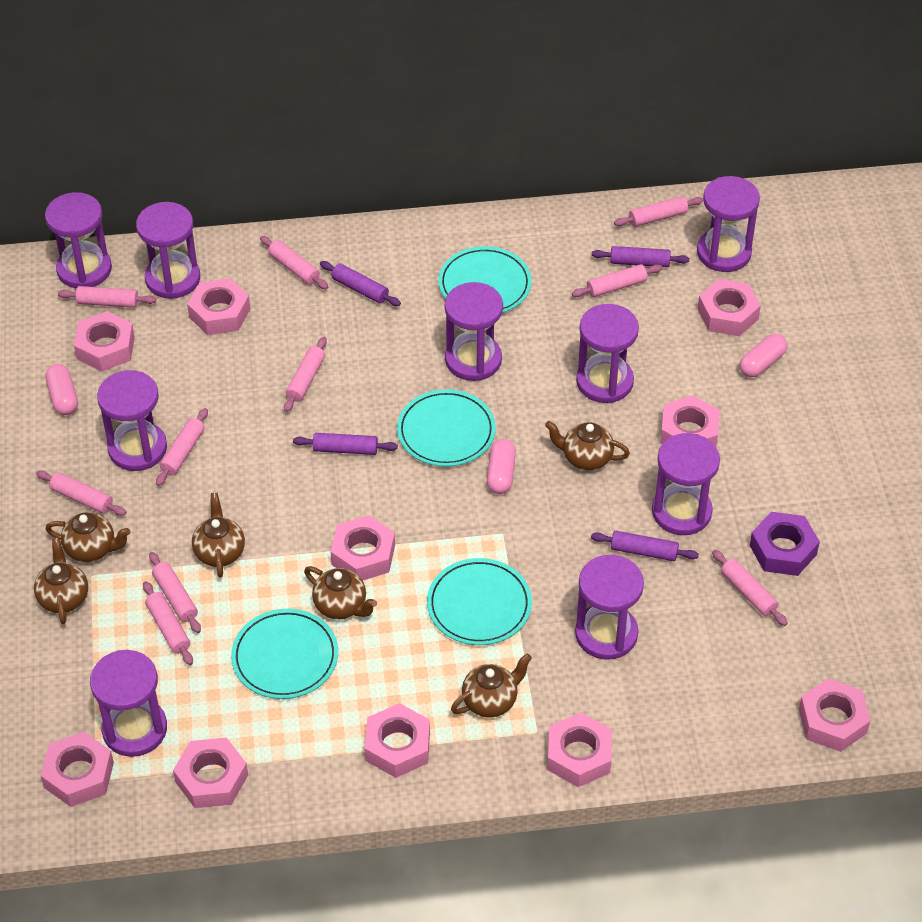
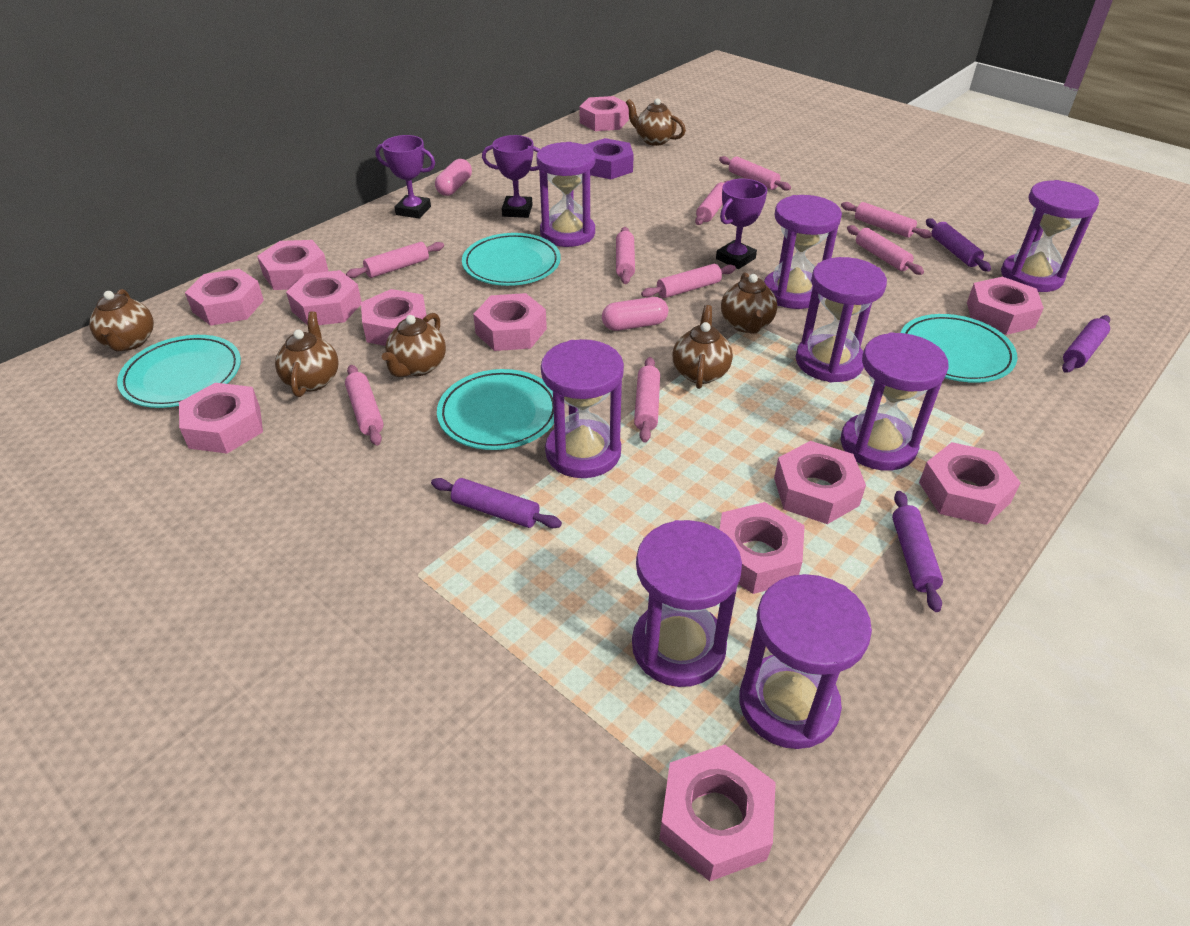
pink capsule: [45,364,78,415] [487,439,516,494] [739,334,787,378] = 3 -> [435,159,472,196] [602,297,668,331] = 2
pink nut: [40,732,114,807] [74,311,135,372] [173,737,248,808] [187,278,250,335] [331,515,395,580] [365,703,430,778] [547,712,612,787] [660,395,720,446] [697,279,761,336] [799,678,871,752] = 10 -> [179,383,263,453] [185,269,264,326] [257,240,328,290] [286,270,362,325] [361,289,428,346] [473,293,547,351] [580,96,629,131] [659,745,776,882] [719,502,805,594] [774,441,866,524] [919,442,1021,525] [967,277,1044,335] = 12
pink rolling pin: [36,470,126,516] [58,286,156,308] [143,581,193,665] [149,552,201,633] [156,408,208,486] [260,236,328,289] [284,337,327,412] [572,264,662,297] [614,196,703,227] [712,550,788,626] = 10 -> [345,365,383,445] [346,242,444,278] [616,227,635,284] [634,357,660,443] [641,264,736,298] [695,180,729,225] [719,156,791,191] [841,202,932,238] [847,225,924,275] = 9
purple hourglass: [45,192,112,289] [90,650,167,757] [97,370,167,471] [136,202,200,299] [445,282,503,381] [575,555,644,660] [576,304,639,403] [652,433,720,535] [697,176,760,272] = 9 -> [536,142,595,247] [541,339,624,478] [632,520,742,687] [740,574,872,749] [764,195,842,309] [796,257,887,382] [841,332,949,471] [1001,180,1099,292] = 8
purple trophy: none = 0 -> [375,135,435,219] [482,135,540,218] [716,179,767,269] = 3

